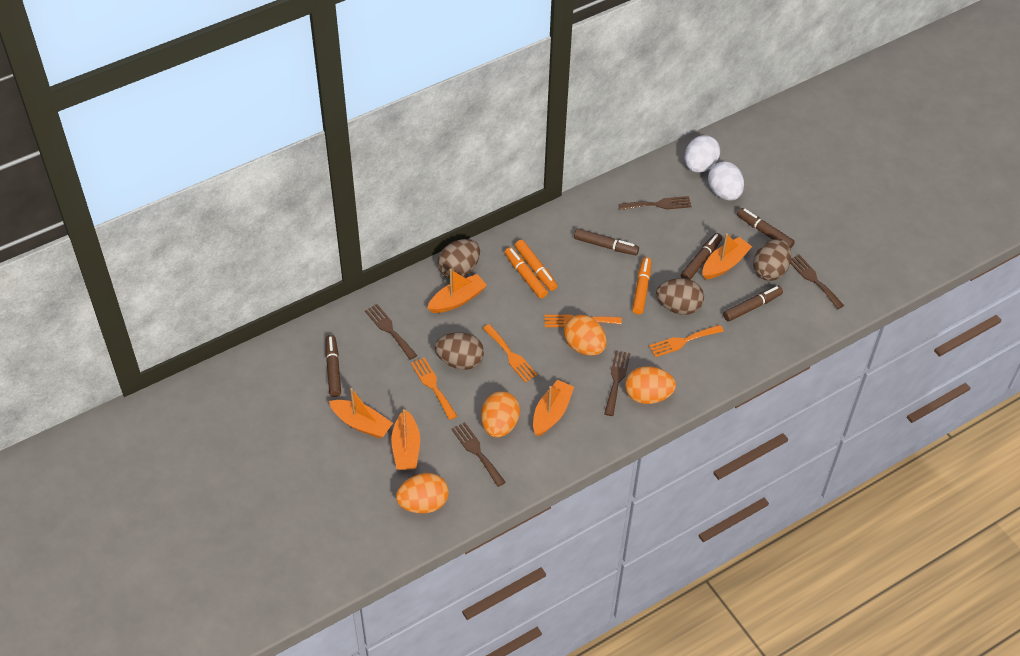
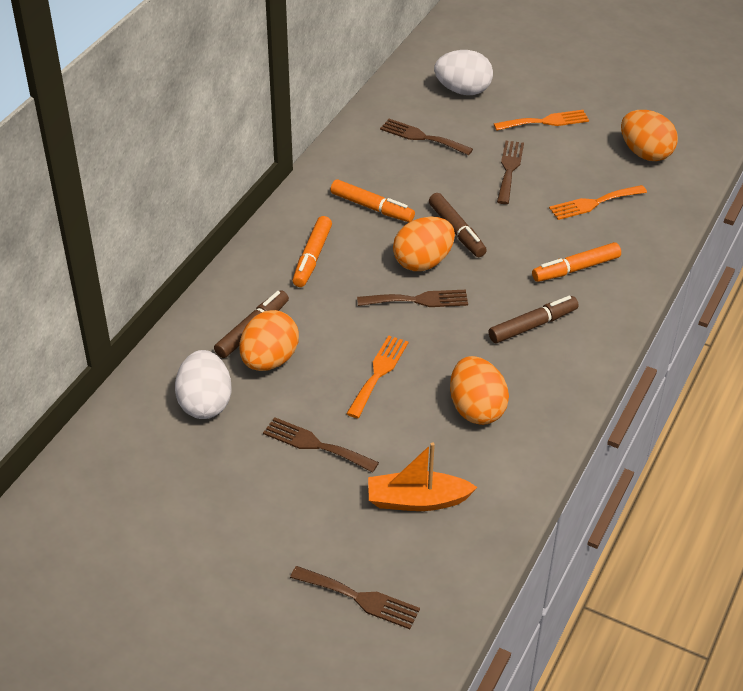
brown egg: [435,332,484,370] [438,239,480,278] [656,278,704,315] [753,239,792,281] = 4 -> none = 0
brown marker: [325,335,341,397] [574,228,639,255] [681,233,722,280] [723,286,783,322] [737,208,795,248] = 5 -> [214,290,289,358] [429,193,487,257] [489,296,579,343] = 3
orange boat: [329,388,393,438] [391,409,420,470] [427,269,487,313] [533,380,574,436] [703,233,752,279] = 5 -> [368,442,478,511] = 1
orange fork: [411,358,457,420] [483,324,538,383] [544,315,622,327] [649,325,724,357] = 4 -> [346,335,408,418] [494,110,589,131] [549,185,647,220] = 3

